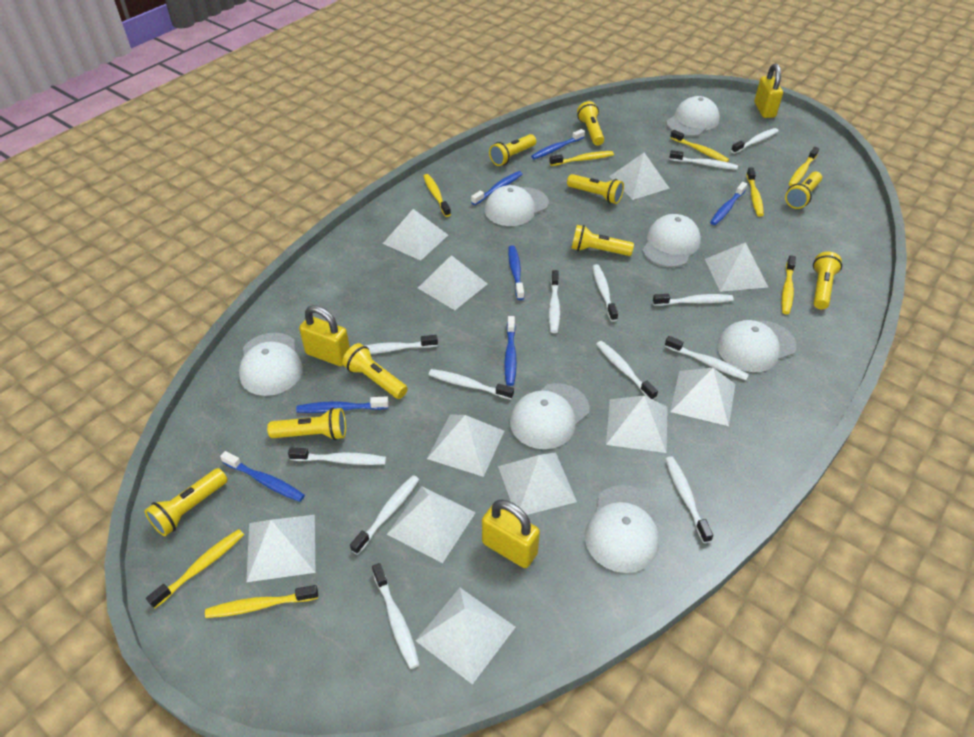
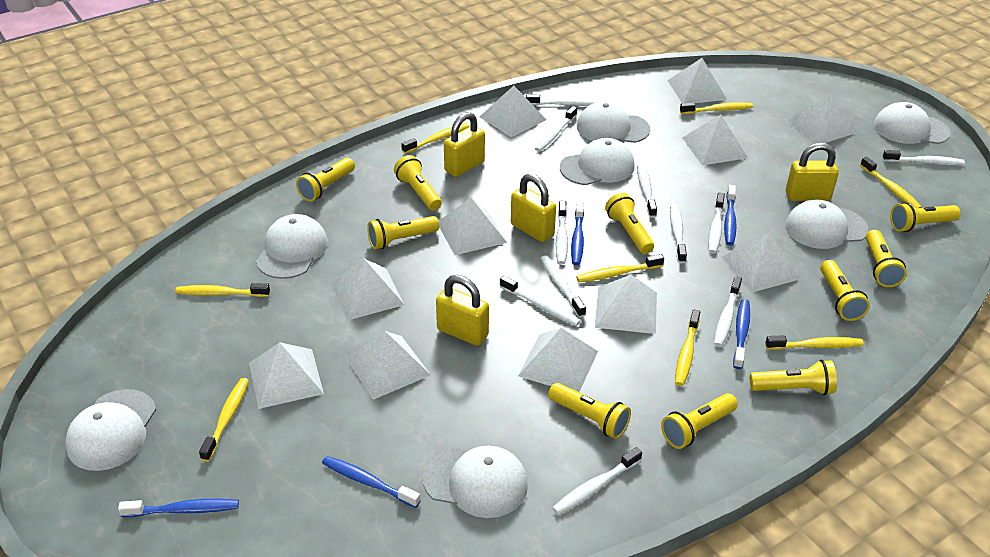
blue toothbrush: [220,451,305,502] [296,397,389,413] [471,171,522,205] [504,316,517,386] [508,245,524,300] [531,129,585,160] [710,182,747,225] = 7 -> [118,499,239,517] [322,456,421,508] [571,202,584,265] [724,185,737,246] [733,299,750,369] = 5
white toothbrush: [288,447,386,465] [350,475,419,555] [365,335,438,354] [372,563,420,669] [429,369,514,400] [549,270,560,333] [592,264,618,322] [596,341,658,400] [653,294,734,306] [665,336,749,380] [665,456,713,543] [669,150,738,170] [731,128,779,154] = 13 -> [500,275,581,326] [526,94,600,106] [535,106,578,152] [541,255,586,318] [552,447,642,515] [556,201,568,265] [637,164,657,218] [670,205,687,263] [708,193,725,254] [714,276,742,347] [882,150,965,165] = 11
yellow flashlight: [145,468,228,536] [267,408,346,440] [342,343,408,399] [489,134,536,166] [567,174,624,204] [571,225,634,256] [577,101,604,146] [785,171,822,209] [813,252,842,309] = 9 -> [296,158,355,202] [367,216,439,249] [394,155,442,211] [548,383,631,439] [605,193,654,254] [661,393,738,449] [750,360,837,395] [820,260,870,321] [865,230,907,287] [890,202,961,232] = 10
yellow padlock: [299,305,350,366] [482,500,540,568] [754,63,783,118] = 3 -> [436,275,489,346] [444,112,485,177] [511,174,556,242] [786,143,839,201] = 4

